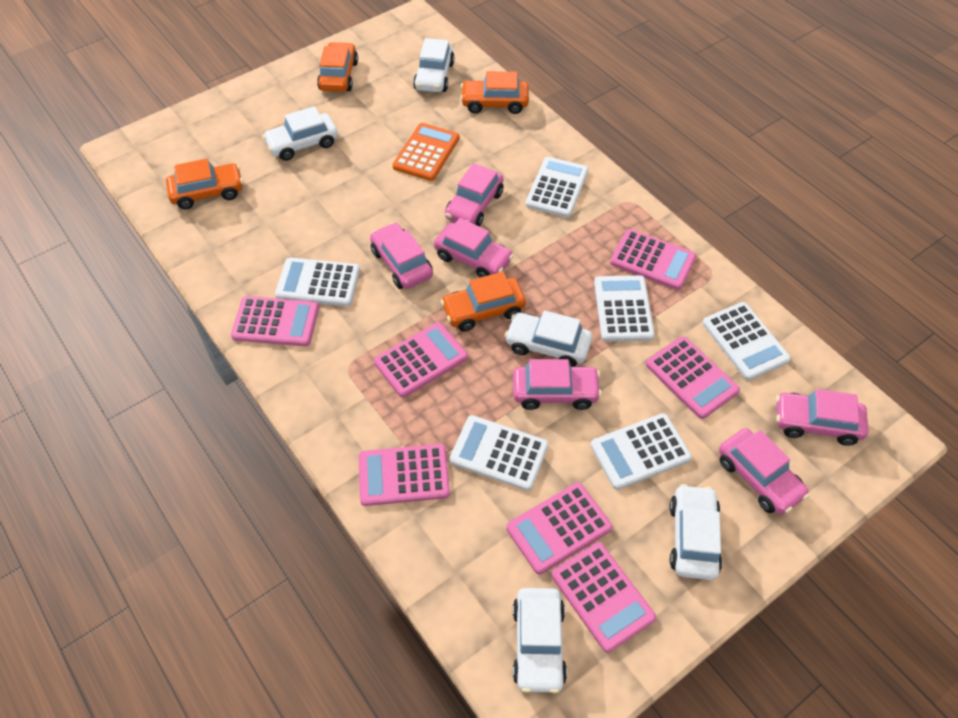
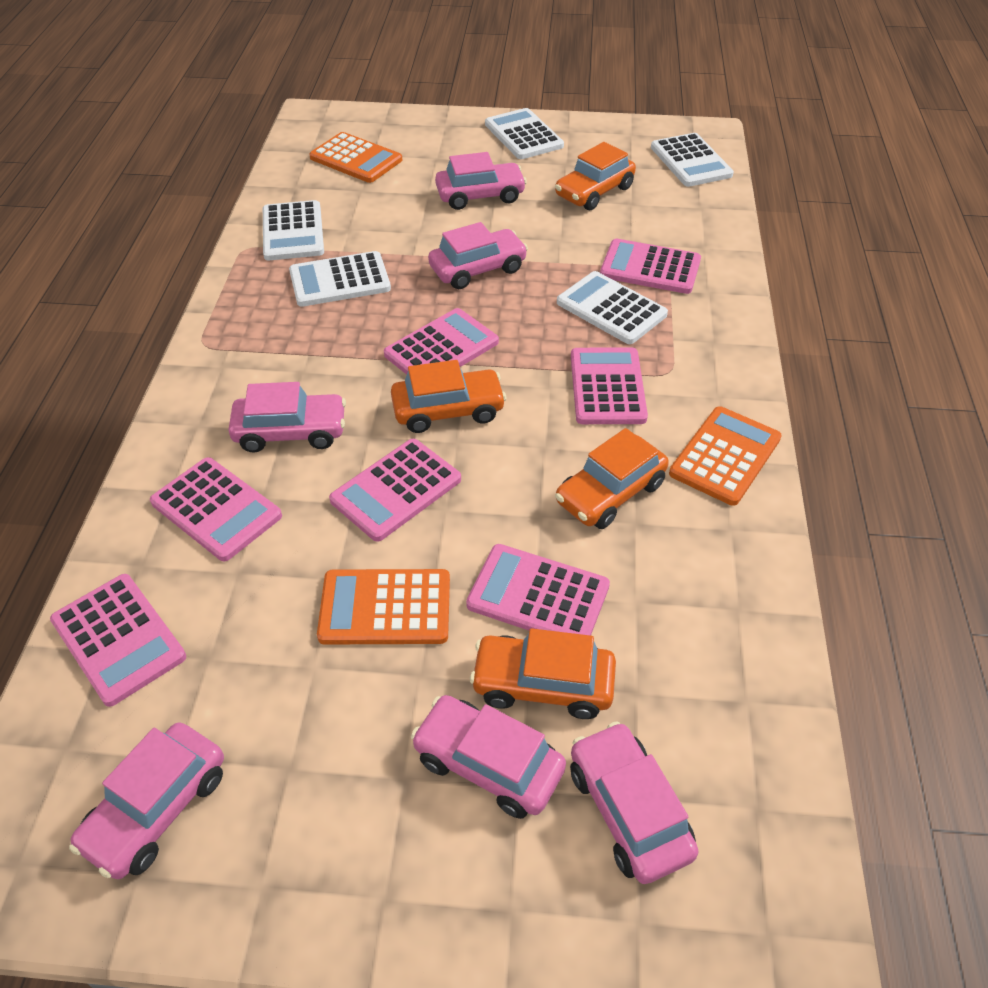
orange calculator: [392,123,460,181] = 1 -> [309,132,402,183] [317,569,450,644] [669,406,782,506] = 3
white calculator: [275,258,360,306] [450,415,549,491] [525,157,589,218] [590,413,692,490] [594,275,655,342] [702,302,791,380] = 6 -> [263,200,324,260] [289,251,391,307] [485,108,564,159] [557,271,668,344] [651,133,734,187] = 5
white car: [263,106,338,161] [413,38,455,92] [505,311,592,367] [513,588,567,693] [669,484,722,580] = 5 -> none = 0

